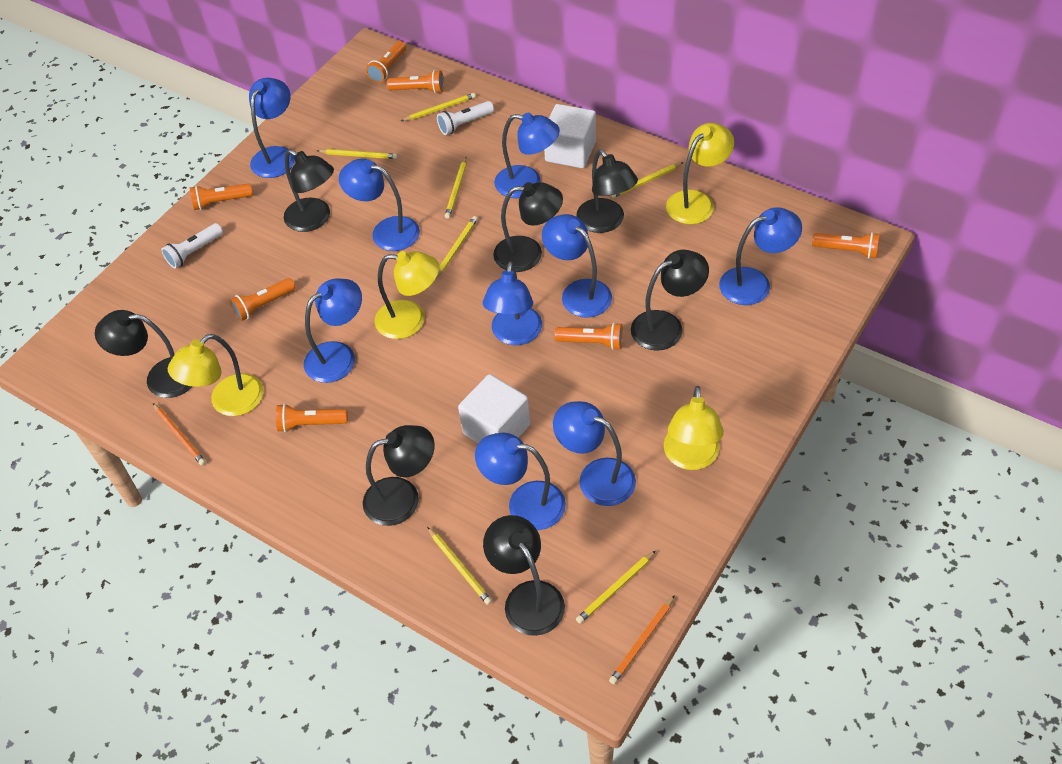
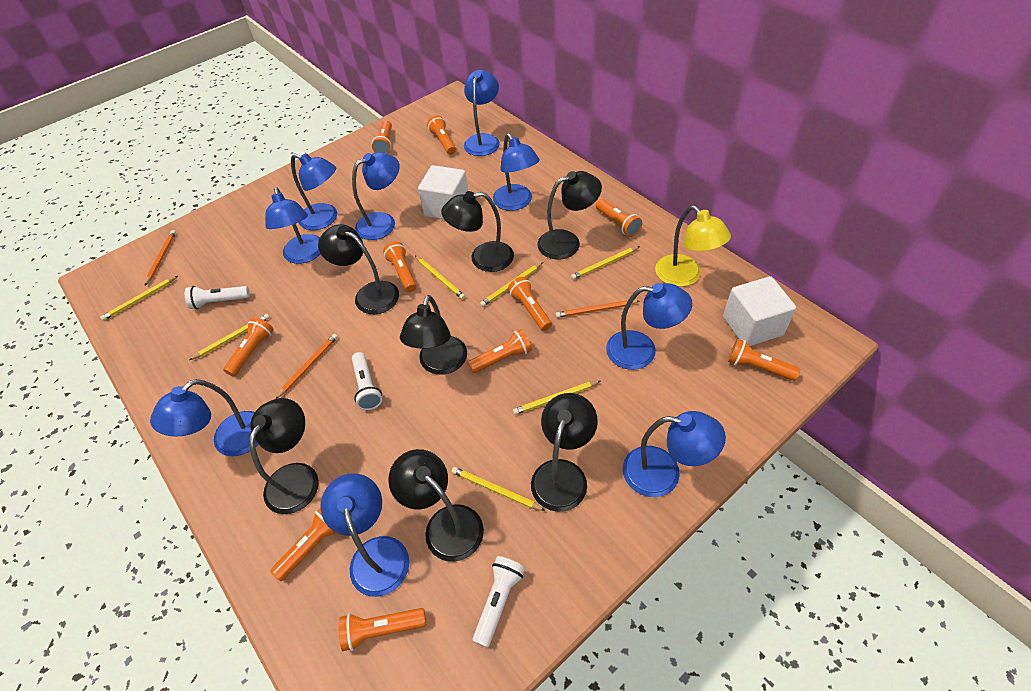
orange flashlight: [190,183,253,210] [230,278,295,321] [276,404,348,432] [366,41,406,83] [387,70,444,94] [554,322,623,350] [812,232,880,259] = 7 -> [223,317,274,376] [270,509,336,581] [339,608,426,651] [372,120,392,154] [383,241,416,292] [427,115,456,155] [468,329,532,373] [508,277,552,331] [596,199,642,237] [728,339,800,381] = 10
orange pencil: [153,403,206,466] [609,595,675,684] = 2 -> [145,230,176,285] [275,334,338,399] [555,300,639,318] = 3
white flashlight: [161,223,223,269] [437,101,494,135] = 2 -> [185,286,250,309] [352,352,382,410] [473,556,525,648] = 3
yellow lamp: [168,334,264,416] [374,251,440,339] [664,386,724,470] [666,123,734,224] = 4 -> [655,206,731,287] = 1

